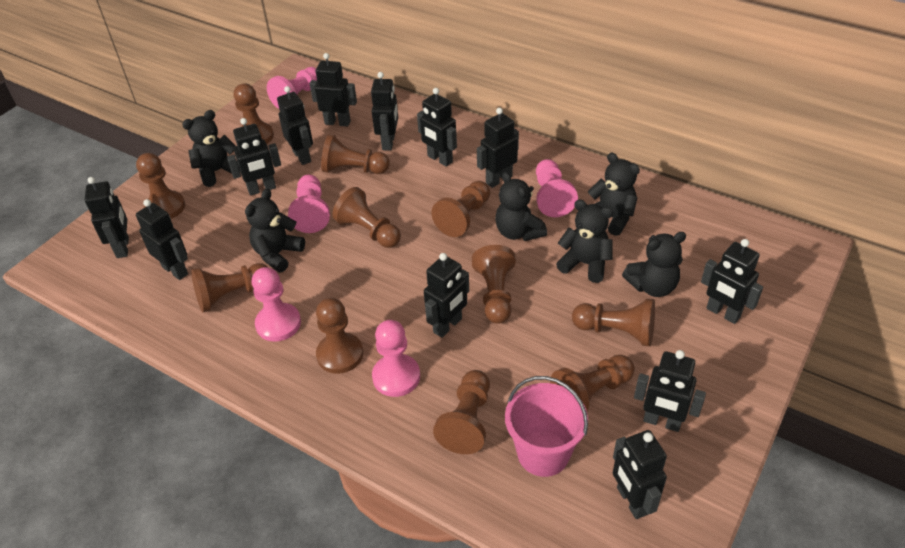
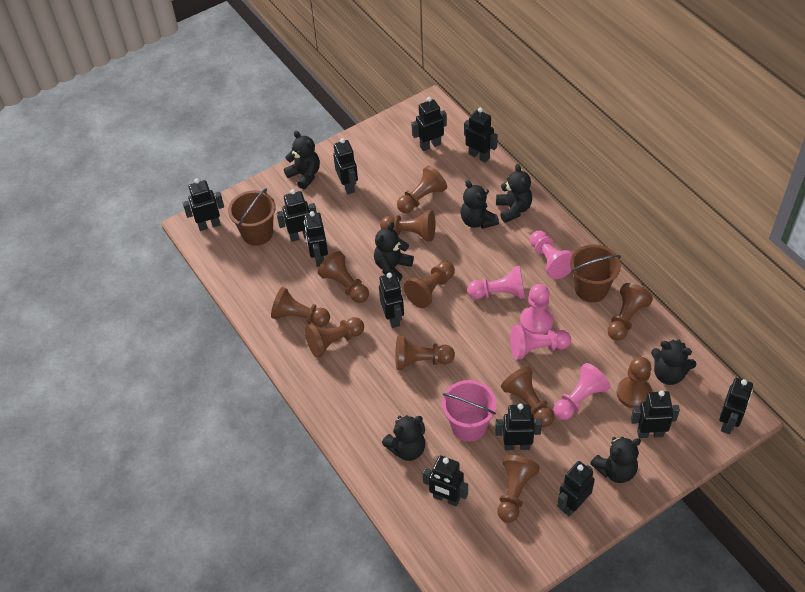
black teddy bear: [182,110,240,187] [245,189,305,272] [495,172,547,241] [556,200,613,283] [588,153,640,236] [622,232,686,297] = 6 -> [284,131,320,190] [374,222,414,281] [382,415,425,461] [460,180,499,229] [496,164,532,223] [590,437,641,483] [651,339,696,385] = 7
brown bucket: none = 0 -> [228,188,276,246] [570,245,621,302] = 2

